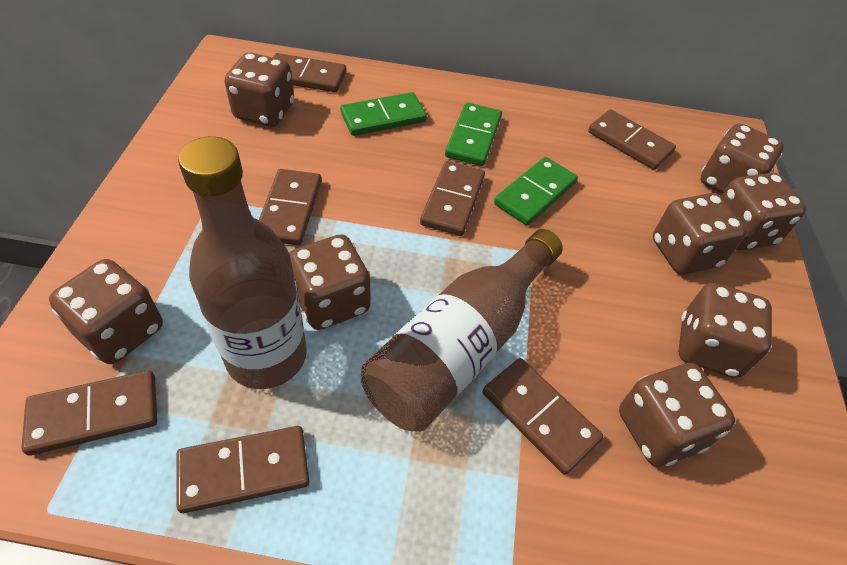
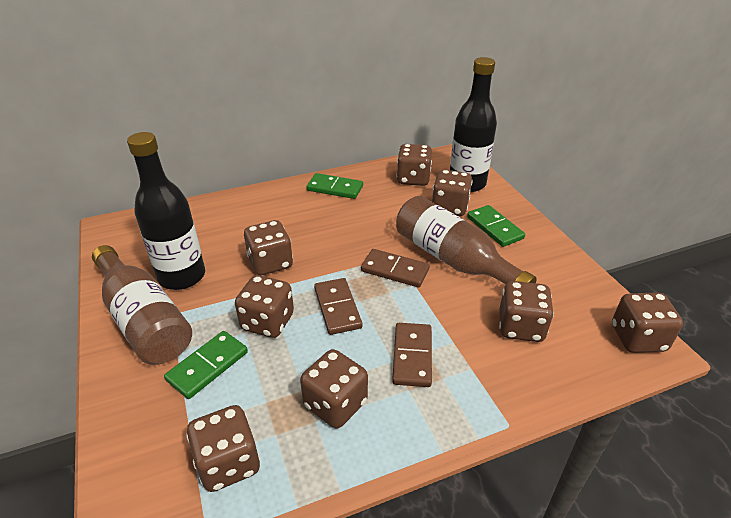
black bottle: none = 0 -> [127,132,205,290] [450,57,497,192] = 2
brown domino: [21,370,157,456] [176,426,310,513] [259,169,321,245] [272,53,346,92] [420,161,485,236] [483,358,603,475] [588,109,676,170] = 7 -> [314,278,362,335] [361,249,430,288] [392,323,432,387] = 3

